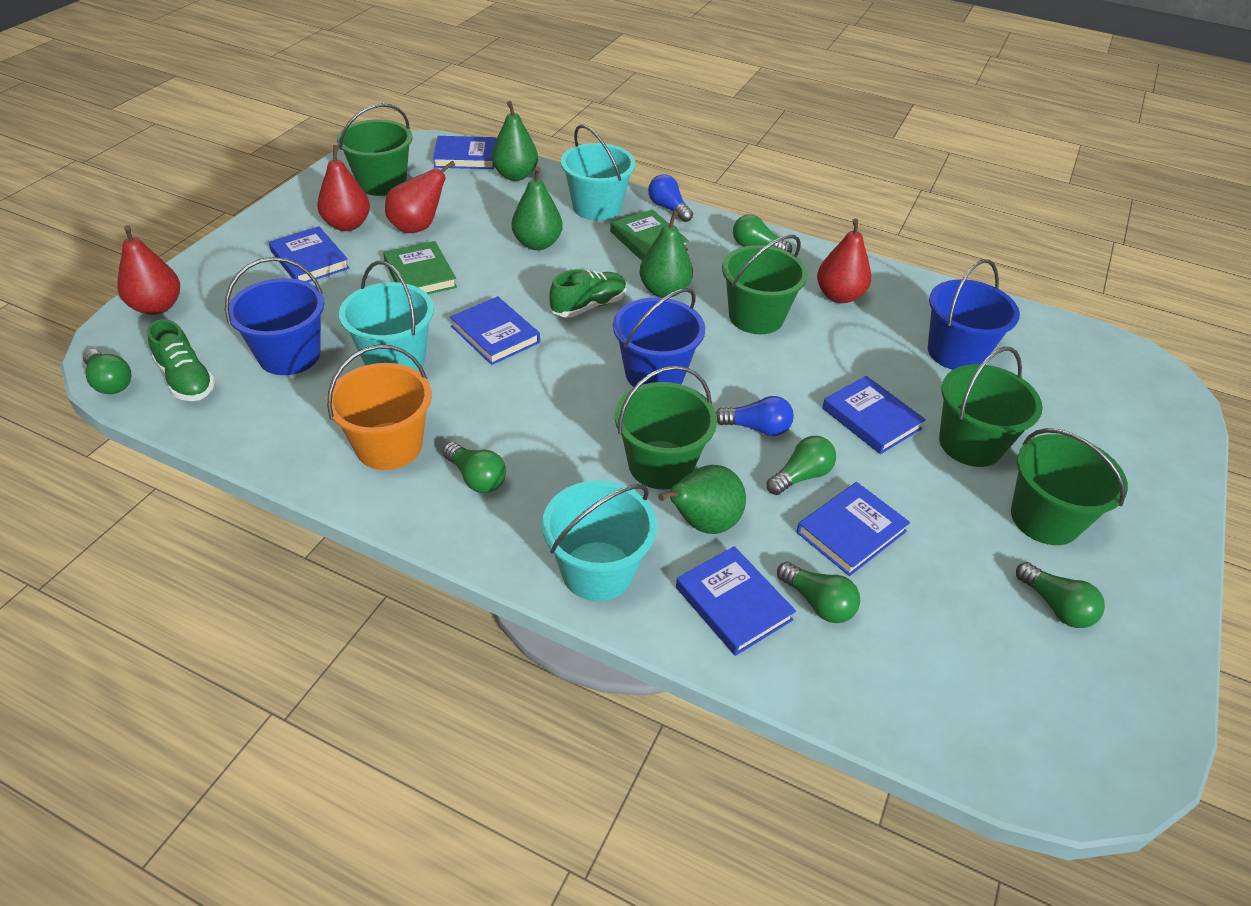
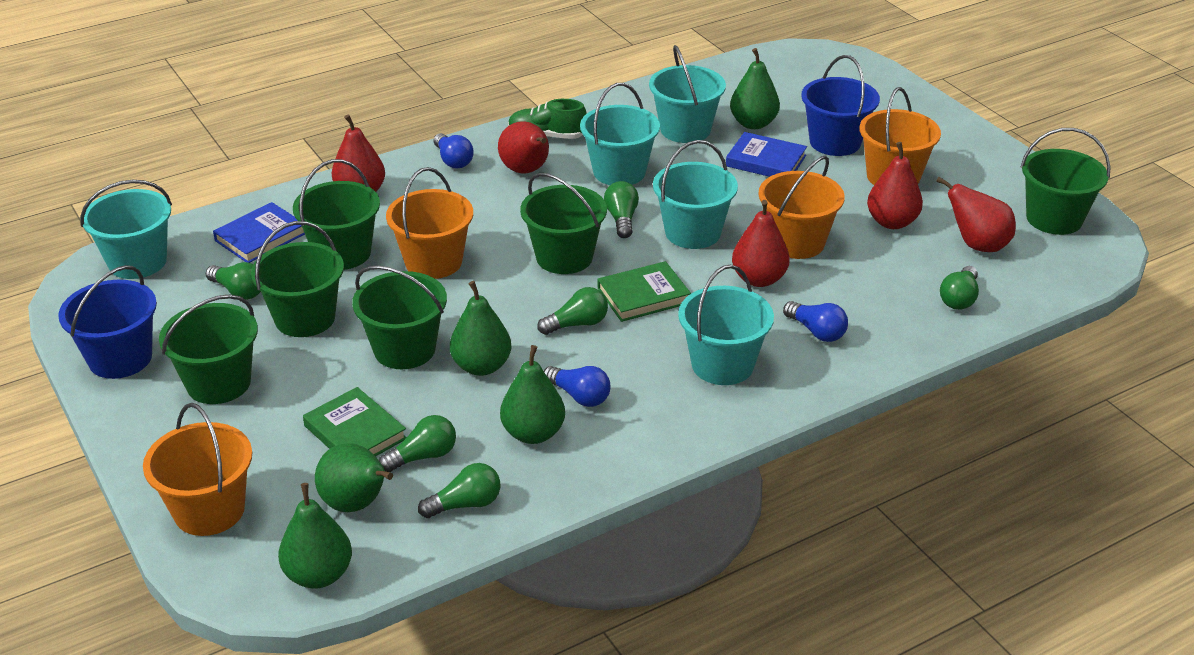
blue book: [269,226,349,282] [433,136,496,169] [450,296,540,365] [676,546,796,656] [796,482,910,576] [822,376,926,454] = 6 -> [213,202,305,263] [726,132,807,177] = 2
blue bucket: [225,257,324,375] [613,288,705,387] [928,259,1020,370] = 3 -> [58,265,157,379] [801,55,880,156] = 2
blue light bulb: [648,174,693,222] [716,396,794,436] = 2 -> [434,133,474,168] [544,366,610,407] [783,301,848,342] = 3
green bucket: [337,103,412,196] [615,365,717,489] [722,235,808,334] [939,347,1043,467] [1011,428,1128,545] = 5 -> [159,295,258,404] [251,221,344,337] [293,159,380,270] [352,265,447,369] [520,173,607,274] [1020,128,1111,235] = 6
green pear: [492,101,538,181] [512,167,563,250] [639,211,693,298] [658,465,746,534] = 4 -> [278,483,352,589] [315,443,393,512] [450,281,511,376] [500,345,565,444] [730,48,780,129] = 5
green shoe: [147,319,215,401] [549,269,627,318] = 2 -> [508,99,587,139] = 1
orange bucket: [326,345,432,470] = 1 -> [143,403,252,536] [386,167,473,279] [758,156,845,259] [860,87,941,185] = 4
red pear: [117,225,180,315] [317,145,370,231] [385,160,455,233] [817,219,871,303] = 4 -> [332,114,385,192] [498,121,549,173] [732,200,790,287] [867,142,923,229] [936,177,1016,252] = 5
turquoise bucket: [339,261,434,371] [542,480,657,601] [561,125,636,221] = 3 -> [80,180,172,279] [580,83,660,185] [649,45,726,143] [653,140,738,249] [678,265,774,385] = 5

